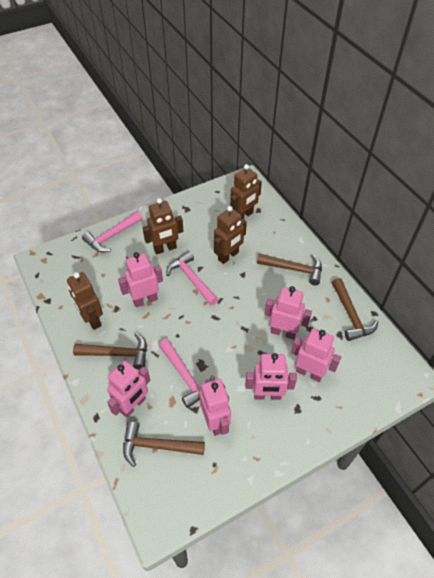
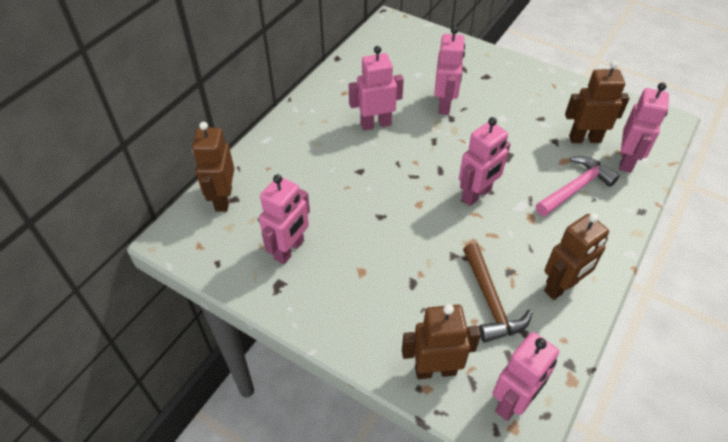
brown hammer: [73,333,147,370] [123,422,205,467] [257,254,322,285] [332,278,378,341] = 4 -> [463,243,533,343] = 1
pink hammer: [82,211,143,252] [159,339,215,408] [166,251,218,306] = 3 -> [536,156,620,216] = 1

